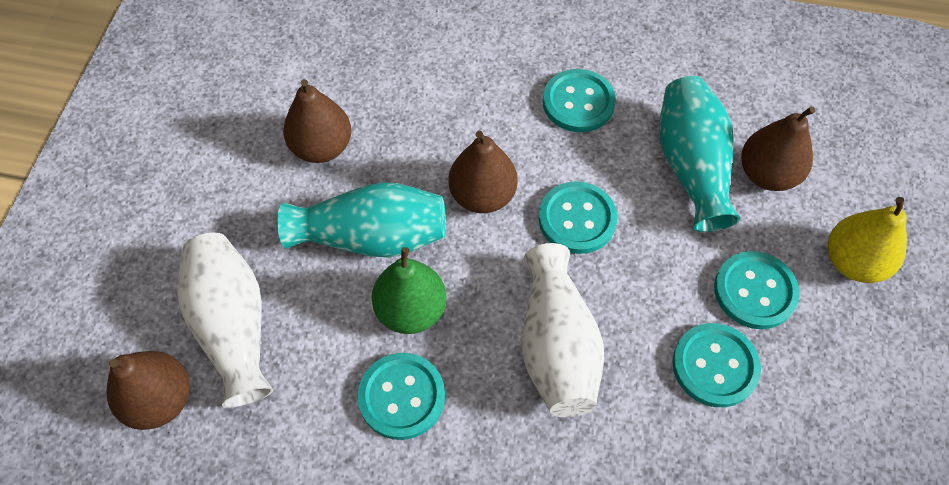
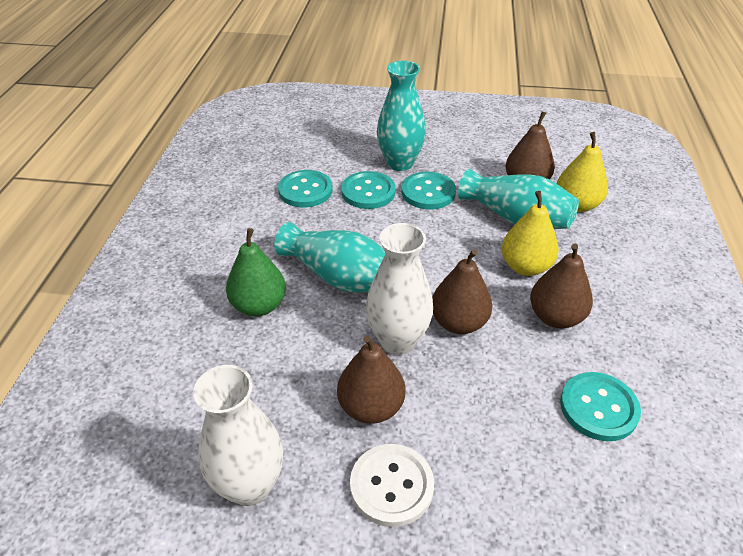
turquoise button: [358,353,445,440] [538,181,617,254] [543,69,616,132] [672,323,761,407] [714,251,800,329] = 5 -> [278,170,333,207] [341,171,396,209] [402,172,456,209] [560,372,641,441] = 4
turquoise vase: [277,182,446,257] [659,76,740,232] = 2 -> [274,222,385,292] [377,61,426,171] [458,169,579,229] = 3
white button: none = 0 -> [350,444,434,527] = 1
yellow pear: [828,197,907,283] = 1 -> [502,191,559,276] [557,132,608,212] = 2

